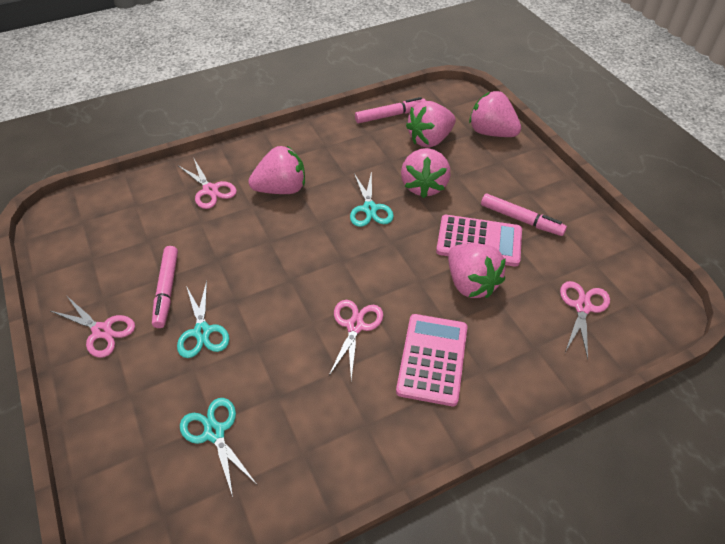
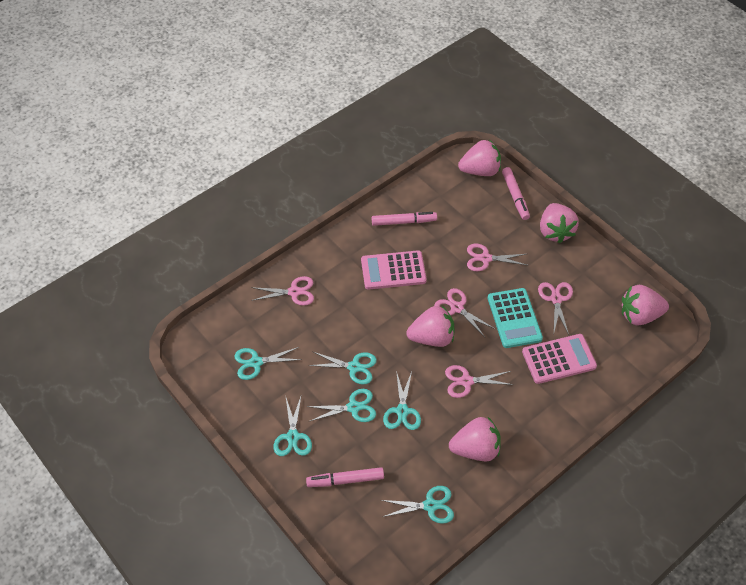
pink scissors: [51,296,135,358] [179,159,237,209] [328,300,384,380] [560,281,610,359] = 4 -> [251,276,314,306] [434,288,495,337] [445,365,514,398] [467,244,527,271] [538,282,573,335] = 5
turquoise calculator: none = 0 -> [488,288,543,348] = 1
turquoise scissors: [177,281,230,358] [180,398,256,497] [350,171,394,227] = 3 -> [234,347,302,380] [274,394,312,456] [306,389,376,422] [308,352,377,385] [381,486,454,524] [383,371,421,430] = 6

